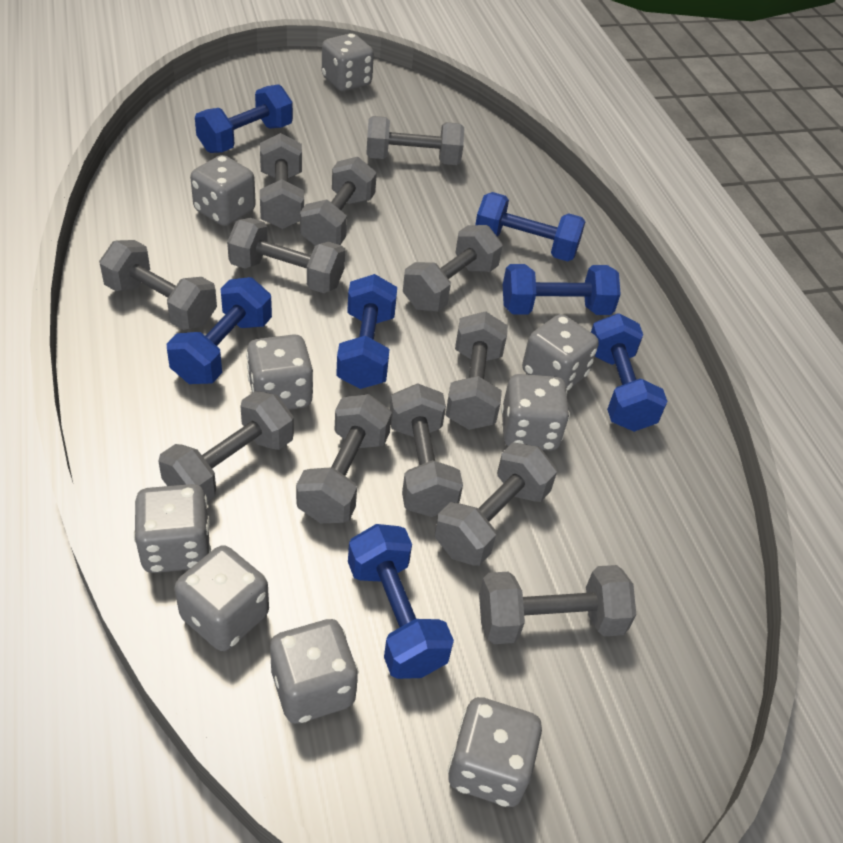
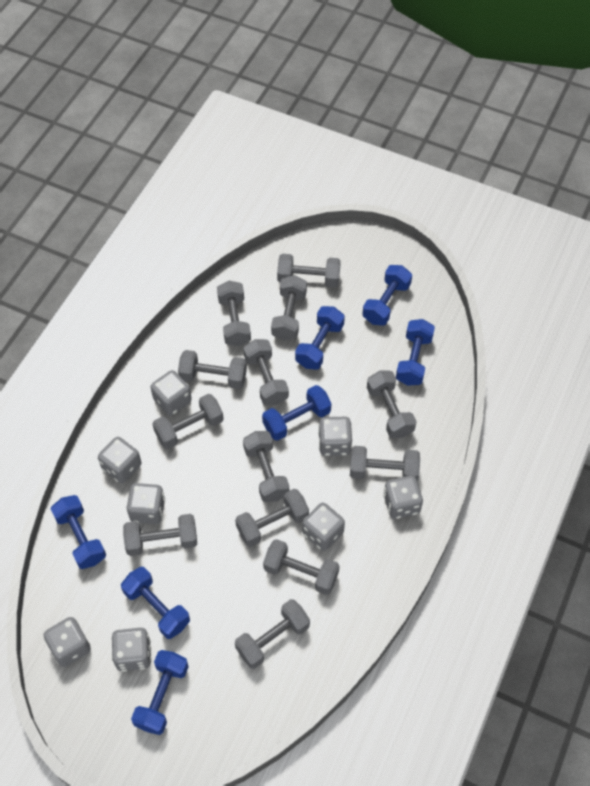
grey dice: [134,484,211,573] [175,545,269,651] [190,155,256,226] [246,334,313,410] [270,619,358,724] [322,33,374,91] [448,697,542,807] [501,374,570,451] [522,314,598,391] = 9 -> [44,617,91,667] [98,437,142,483] [112,628,152,672] [127,483,165,524] [151,370,192,416] [302,503,345,551] [318,417,352,456] [383,476,423,519] = 8
grey dumbbell: [99,240,217,330] [158,391,294,501] [227,218,345,293] [260,133,304,229] [296,394,392,523] [300,157,377,246] [366,116,464,165] [390,383,463,517] [403,225,503,312] [435,443,557,566] [446,311,508,430] [479,565,636,644] = 12 -> [123,514,197,556] [153,394,224,449] [178,350,247,389] [217,281,251,346] [235,489,309,547] [235,599,310,669] [243,339,289,405] [243,431,289,502] [263,539,339,595] [271,275,307,341] [277,254,341,288] [350,446,420,481] [367,371,417,438] = 13

